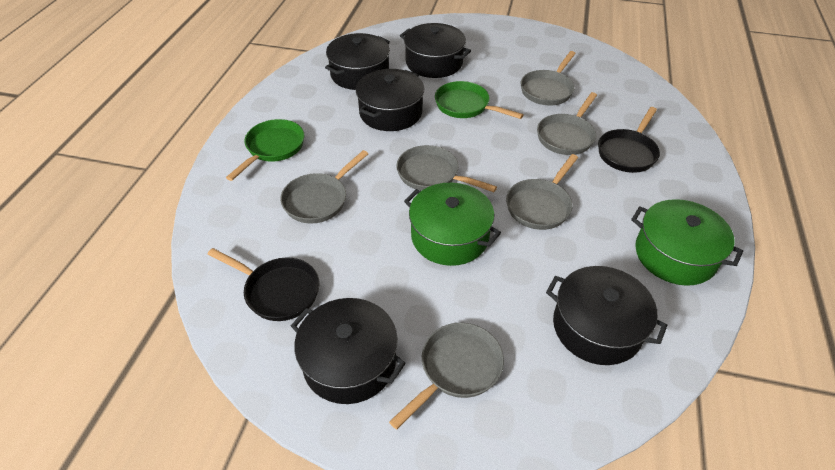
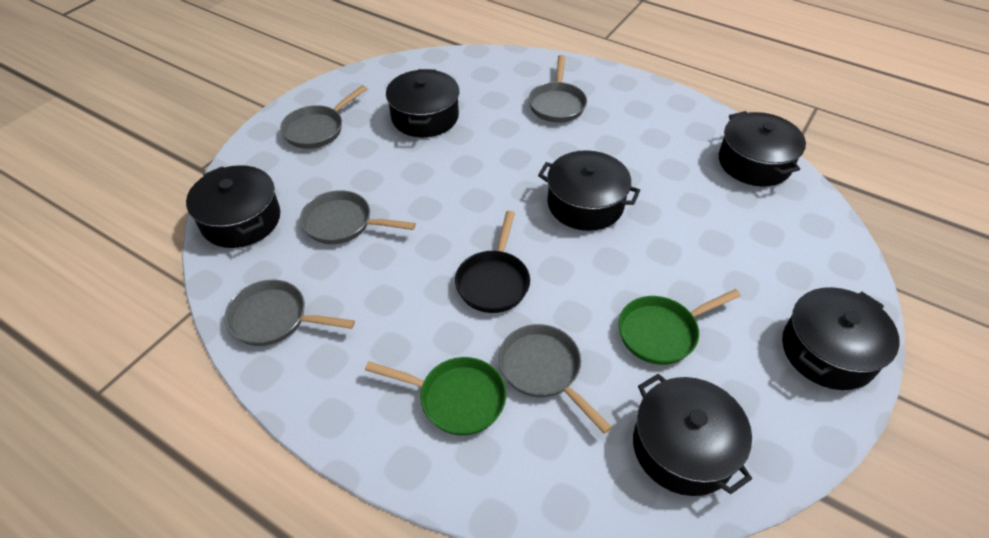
black pan: [208,248,319,321] [598,107,660,173] = 2 -> [455,211,530,313] = 1
black pot: [291,298,406,404] [325,33,390,90] [356,69,424,131] [400,23,471,78] [546,266,667,365] = 5 -> [186,165,280,248] [386,69,459,137] [538,150,640,231] [633,374,752,496] [719,111,806,187] [782,287,900,390] = 6
green pot: [404,183,501,266] [631,199,743,286] = 2 -> none = 0
grey pan: [280,150,368,224] [389,323,504,429] [396,145,497,192] [506,154,578,230] [521,51,576,105] [537,92,597,155] = 6 -> [225,280,355,346] [280,85,367,149] [300,190,416,244] [498,324,612,434] [528,55,587,123] = 5

